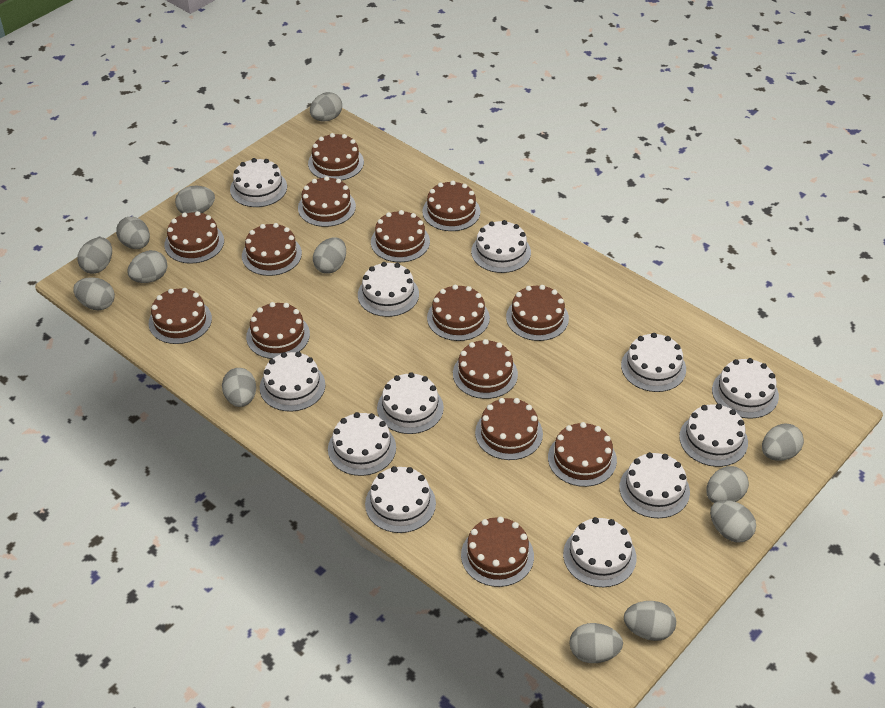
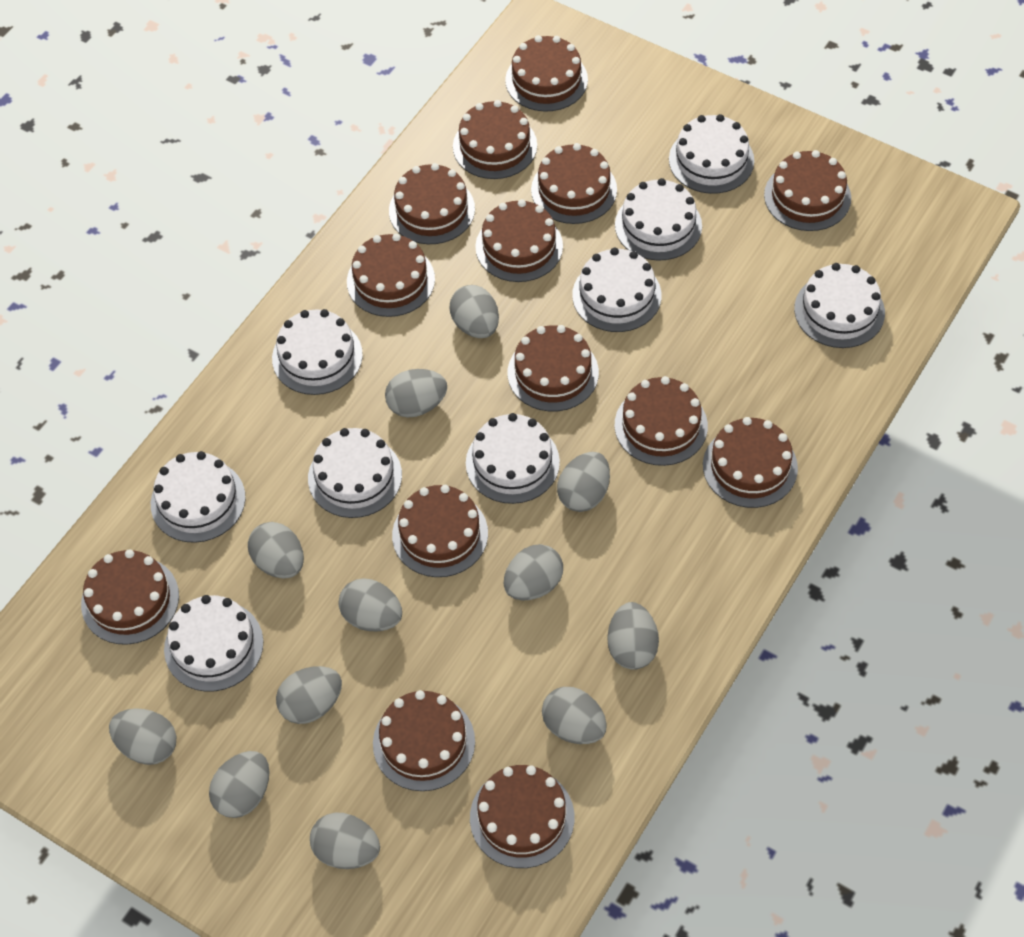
grey egg: [73,277,115,310] [77,237,112,274] [116,217,150,249] [128,250,167,283] [175,186,215,213] [222,368,256,407] [310,92,342,121] [313,238,346,274] [569,623,623,663] [624,601,676,641] [706,466,749,503] [710,500,756,543] [762,424,804,461] = 13 -> [109,708,176,765] [209,751,269,818] [248,522,304,578] [276,666,342,724] [310,813,380,869] [338,579,402,631] [385,369,447,418] [449,285,499,338] [504,544,563,601] [542,687,607,744] [557,452,610,512] [607,602,659,670] = 12
white cake: [230,158,287,207] [260,352,325,412] [328,412,396,476] [358,262,419,317] [365,466,436,533] [377,372,444,434] [471,220,531,273] [563,517,636,587] [619,452,690,518] [621,333,686,392] [679,404,748,467] [712,358,779,419] = 12 -> [151,451,246,543] [164,595,263,692] [272,309,363,395] [308,428,402,518] [466,413,560,504] [572,248,662,332] [615,178,702,261] [669,114,754,194] [794,263,885,348] = 9

